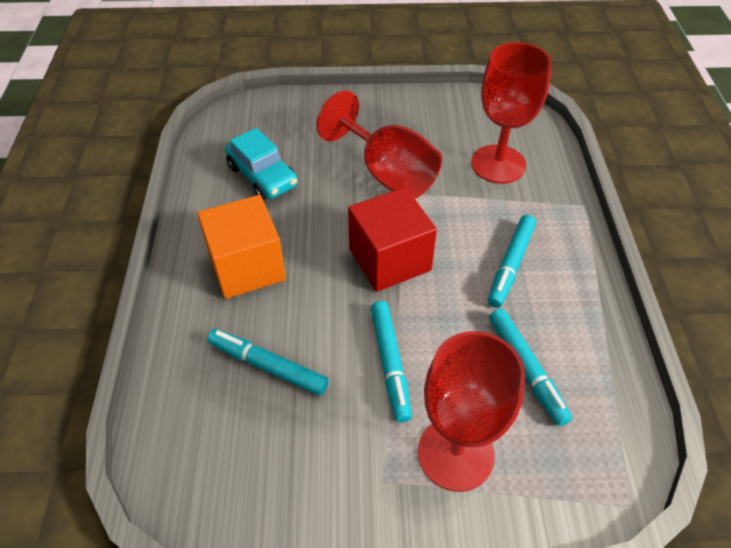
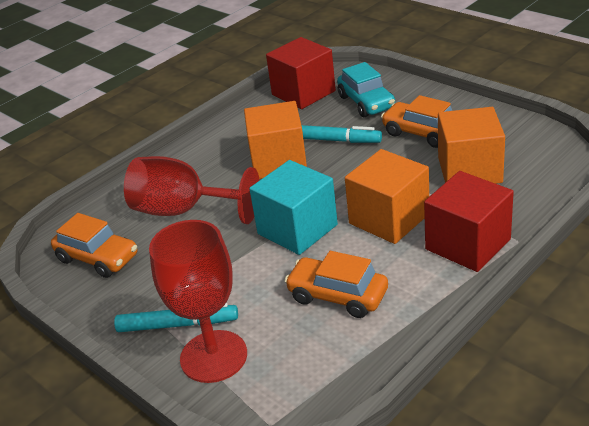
orange car: none = 0 -> [51,213,137,278] [285,251,388,318] [381,95,452,148] = 3
orange cube: [197,195,286,299] = 1 -> [244,101,307,179] [345,149,429,244] [438,107,505,184] = 3
red cube: [348,187,437,292] = 1 -> [266,37,336,109] [424,171,514,272] = 2
red goblet: [316,90,442,199] [418,331,525,492] [471,42,552,184] = 3 -> [124,156,260,224] [149,220,247,383] = 2
turquoise cube: none = 0 -> [249,160,338,255] = 1
turquoise marker: [207,329,329,395] [371,301,412,423] [488,215,536,308] [489,309,572,426] = 4 -> [114,303,238,332] [301,125,382,143] = 2

